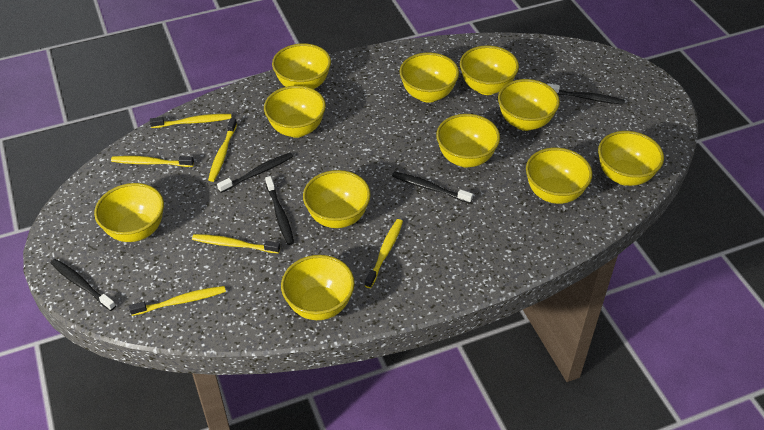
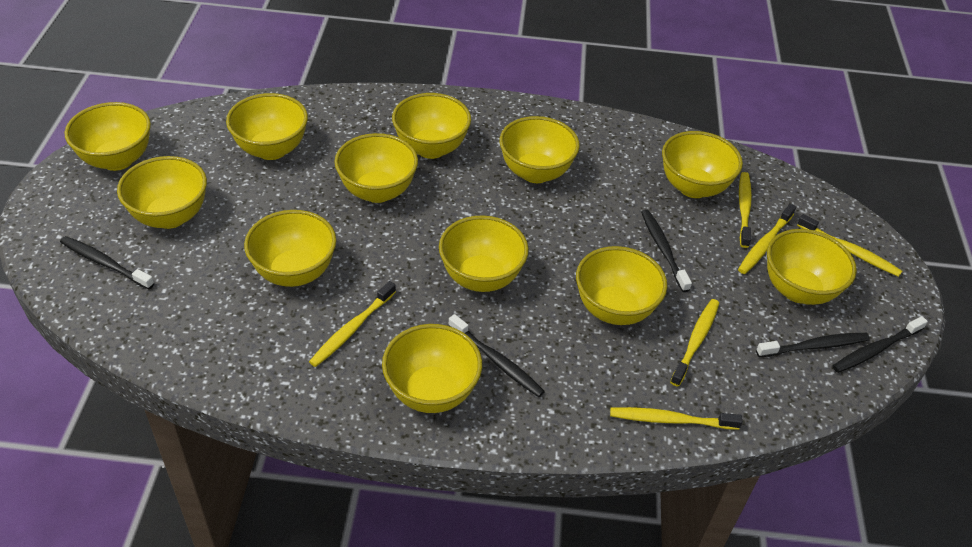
yellow bowl: [94,183,164,242] [264,85,326,138] [272,43,331,89] [281,255,355,320] [303,170,371,228] [400,52,459,103] [436,114,500,167] [460,45,519,95] [498,79,560,131] [526,148,592,204] [598,131,664,186] = 11 -> [65,102,151,171] [117,156,207,229] [226,93,308,160] [244,210,336,287] [334,133,418,203] [382,324,482,413] [392,93,471,159] [439,215,529,292] [499,116,580,183] [576,246,667,325] [662,131,743,198] [767,229,857,305] = 12

